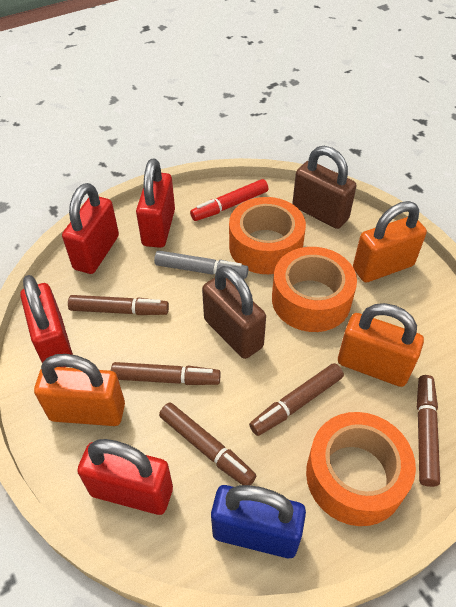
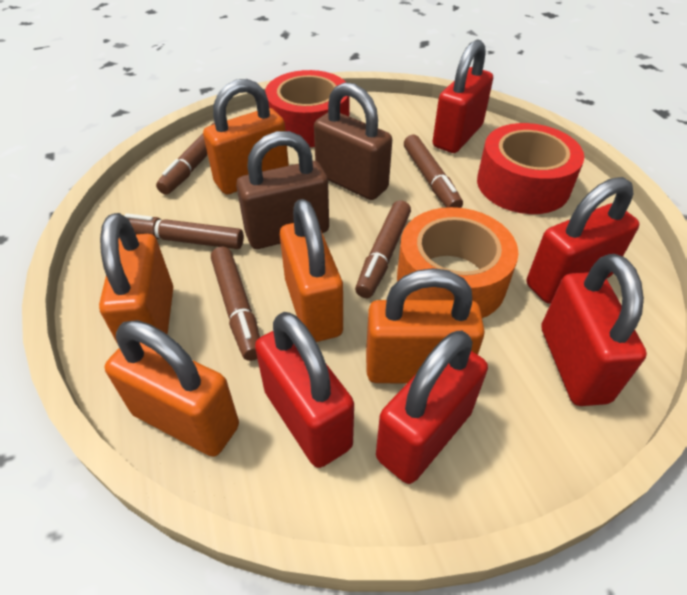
blue padlock: [211,485,306,558] = 1 -> none = 0
grey marker: [154,251,249,279] = 1 -> none = 0
orange padlock: [34,354,125,426] [338,303,424,387] [353,201,427,282] = 3 -> [99,213,173,344] [105,320,239,457] [203,79,289,195] [280,199,343,342] [366,268,485,383] = 5
orange tape: [229,197,306,274] [272,247,357,332] [306,412,416,526] = 3 -> [397,207,518,318] = 1
red marker: [190,179,268,221] = 1 -> none = 0
red padlock: [20,275,73,363] [62,183,119,274] [77,439,173,515] [136,159,175,248] = 4 -> [255,312,354,468] [376,331,488,484] [433,39,493,153] [526,177,639,304] [542,254,647,406] = 5
red tape: none = 0 -> [265,70,350,147] [477,123,584,214] = 2

